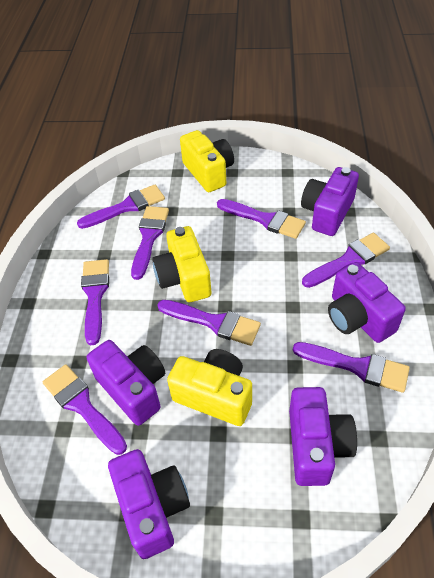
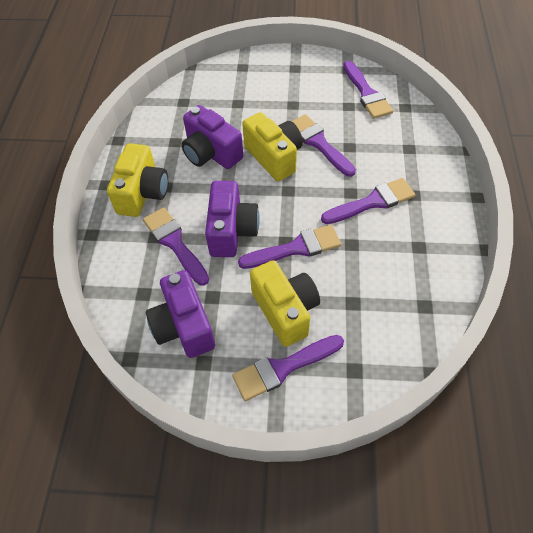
purple brush: [43,364,127,455] [77,185,165,229] [81,259,109,345] [131,206,169,280] [157,300,261,346] [217,199,306,239] [293,342,410,393] [302,233,390,288] = 8 -> [143,207,209,286] [232,335,344,401] [238,225,341,269] [292,114,356,177] [321,178,415,224] [343,61,393,119] = 6
purple camera: [86,340,165,426] [108,449,190,559] [289,387,357,486] [301,167,359,236] [328,262,406,343] = 5 -> [146,270,215,358] [181,105,243,169] [205,181,260,257] = 3

